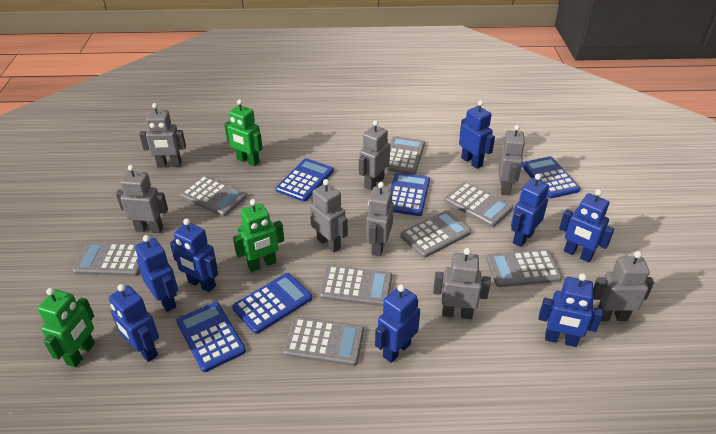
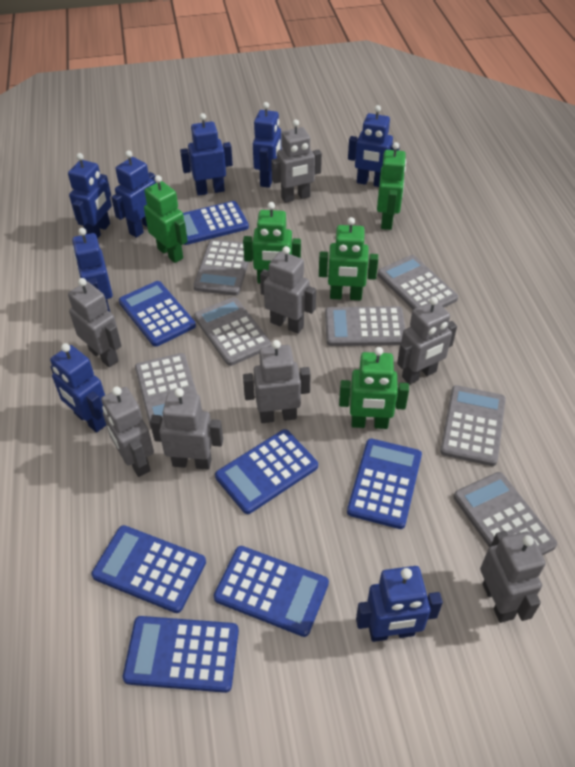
blue calculator: [176,302,246,372] [232,273,312,334] [276,158,334,202] [391,172,430,216] [522,156,581,199] = 5 -> [91,525,206,613] [119,281,196,347] [123,616,239,693] [183,201,249,245] [214,546,329,637] [215,429,318,514] [347,439,422,529] = 7
green robot: [38,288,95,367] [224,99,263,166] [233,199,284,272] = 3 -> [144,175,188,263] [243,202,301,283] [319,217,378,300] [339,347,409,429] [377,142,407,230] = 5
grey calculator: [73,242,140,276] [180,175,247,216] [283,317,364,366] [319,265,392,307] [385,136,425,175] [400,210,471,258] [445,182,513,227] [486,249,562,287] = 8 -> [135,353,197,428] [193,239,249,296] [194,297,271,366] [325,306,405,346] [378,255,458,310] [440,385,506,466] [454,472,557,555] = 7

